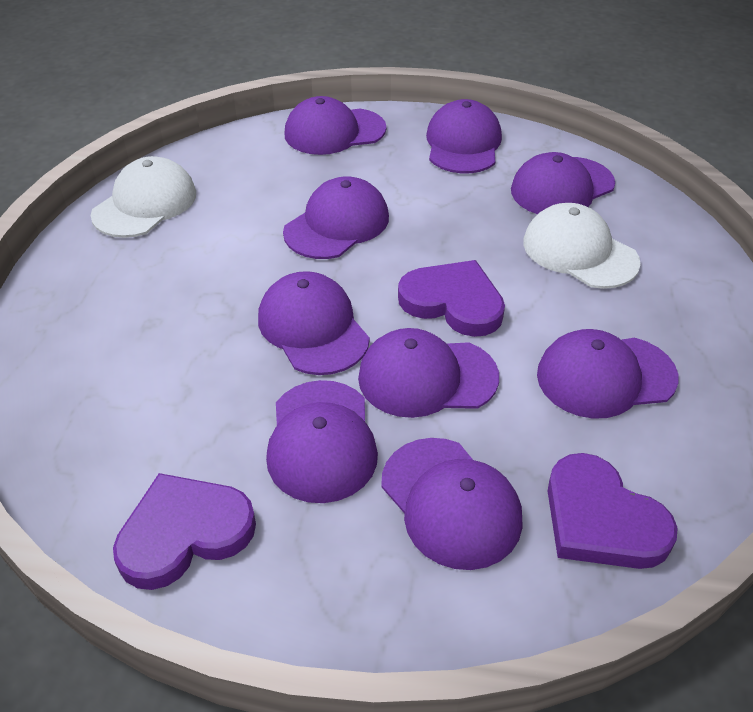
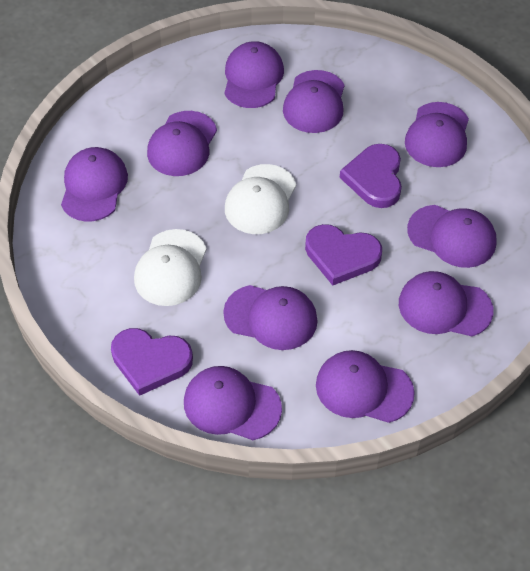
purple cap: [258,271,370,375] [266,380,378,503] [283,176,389,259] [284,96,386,155] [358,328,499,418] [381,438,523,570] [426,99,502,173] [511,152,615,214] [537,329,678,419] = 9 -> [61,147,128,222] [147,111,217,176] [184,366,282,440] [223,285,317,350] [224,41,284,108] [283,70,344,133] [316,350,415,423] [399,271,494,336] [405,102,469,167] [407,205,497,268] = 10

